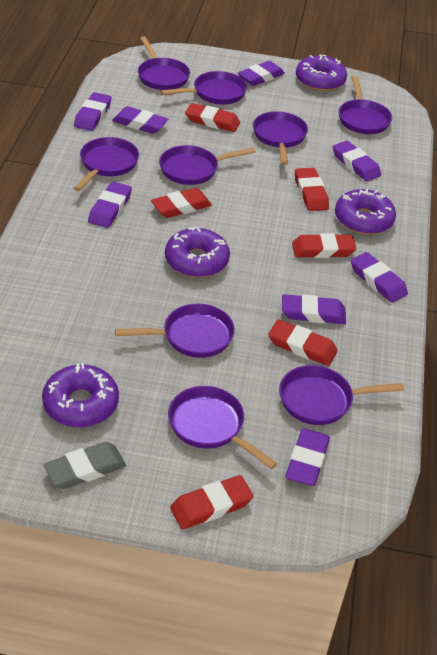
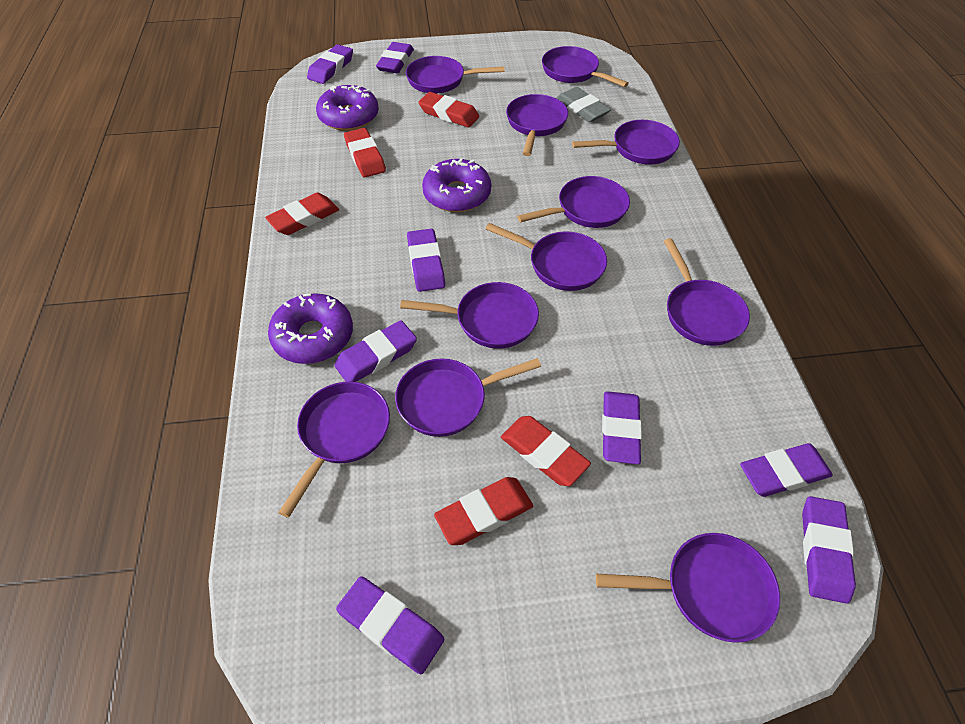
purple donut: [42,363,119,427] [165,227,230,277] [296,55,347,91] [335,189,396,235] = 4 -> [268,293,353,364] [316,85,379,131] [422,158,491,212] = 3
purple pan: [74,137,139,191] [115,304,235,358] [138,36,190,90] [159,145,256,185] [160,71,247,105] [168,386,278,469] [253,111,308,165] [279,365,404,425] [338,76,392,134] = 9 -> [278,381,390,518] [395,358,541,437] [400,282,539,349] [406,56,505,94] [486,223,607,291] [506,94,568,156] [517,176,630,228] [542,46,629,87] [572,120,680,165] [596,533,780,643] [664,238,750,346] = 11
red eraser: [151,188,212,218] [170,475,254,529] [185,103,240,132] [268,320,338,366] [292,233,356,258] [295,168,329,211] = 6 -> [265,193,339,235] [344,128,386,177] [418,92,479,128] [434,477,533,545] [501,416,591,486] = 5

